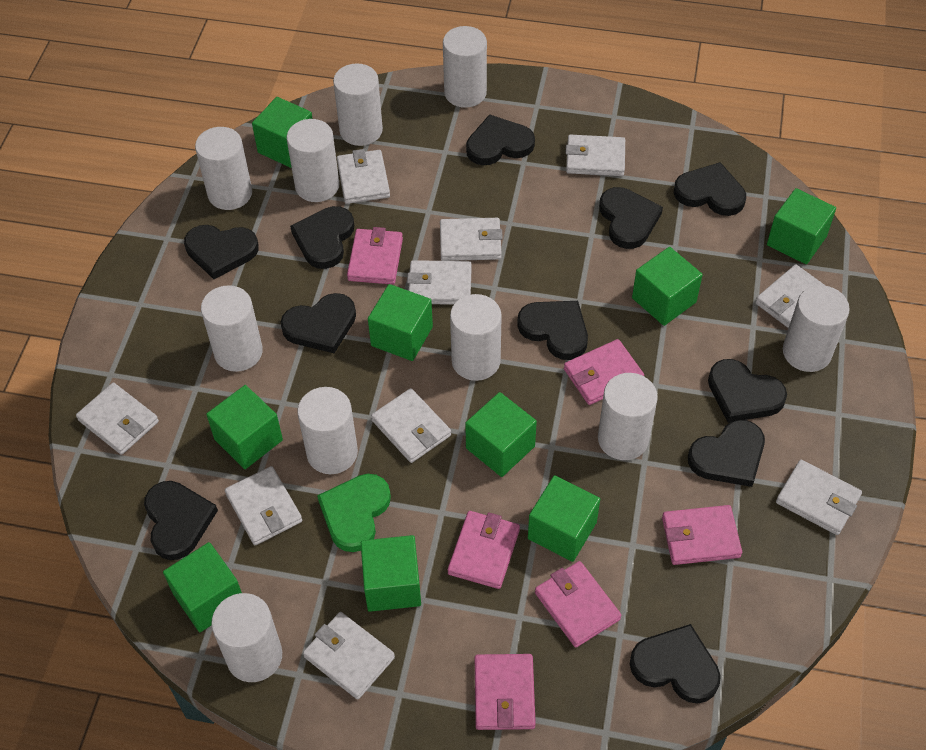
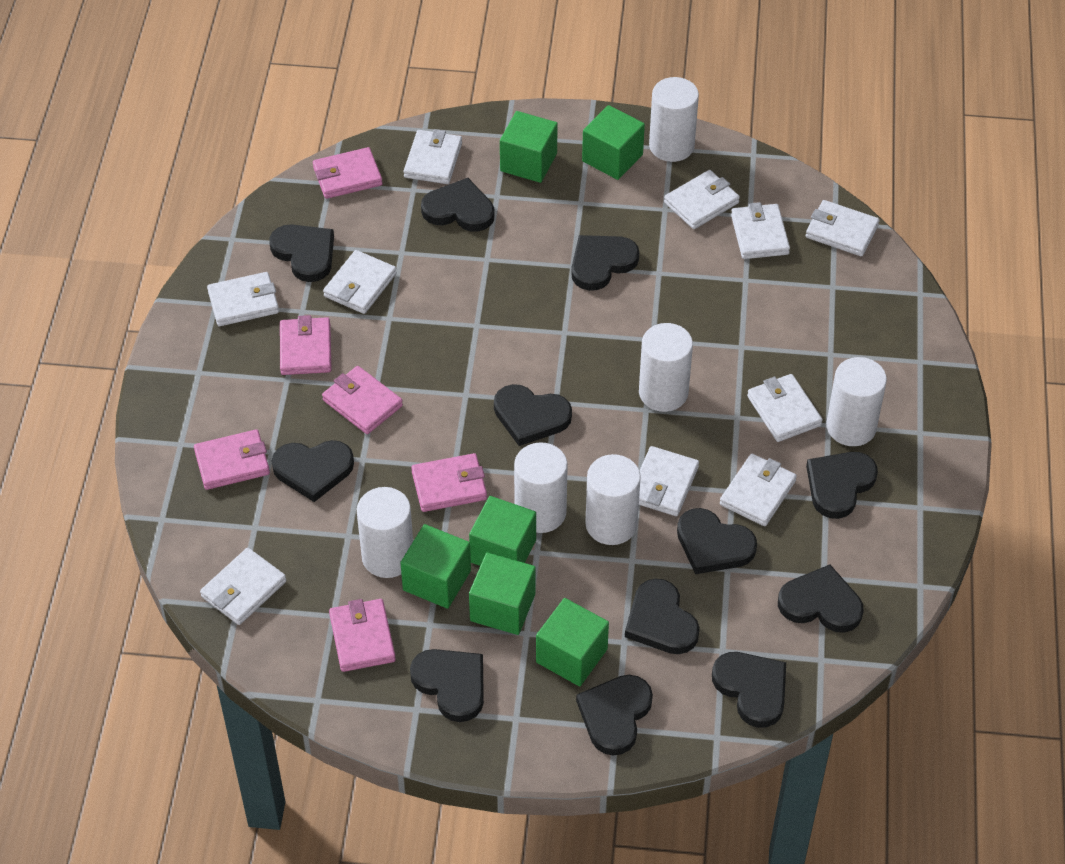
black heart: [144,481,218,560] [184,225,259,279] [280,293,356,353] [290,206,354,269] [466,114,535,165] [517,301,588,360] [599,187,663,249] [630,624,721,704] [674,162,746,216] [688,420,765,487] [708,359,787,423] = 11 -> [269,224,334,282] [271,440,354,502] [410,649,484,722] [421,178,494,232] [494,384,572,446] [571,235,639,291] [576,675,653,755] [625,579,700,654] [677,508,757,574] [712,652,786,728] [778,564,863,633] [806,452,878,519] = 12
green cube: [163,542,242,632] [206,385,283,469] [252,97,313,168] [361,535,421,612] [368,284,433,361] [465,392,537,477] [528,475,600,562] [632,247,703,326] [767,188,836,264] = 9 -> [400,524,471,609] [469,496,536,566] [469,552,535,635] [500,111,558,183] [536,598,609,686] [582,105,645,180] = 6
green heart: [317,474,391,552] = 1 -> none = 0
white cylinder: [195,127,252,210] [201,285,263,372] [211,593,282,682] [287,119,340,202] [297,387,358,474] [333,63,383,146] [443,26,487,108] [450,294,502,381] [598,373,658,460] [783,285,850,372] = 10 -> [357,487,413,578] [514,442,568,533] [585,454,641,545] [639,323,693,412] [649,77,699,162] [826,357,887,446] = 6

